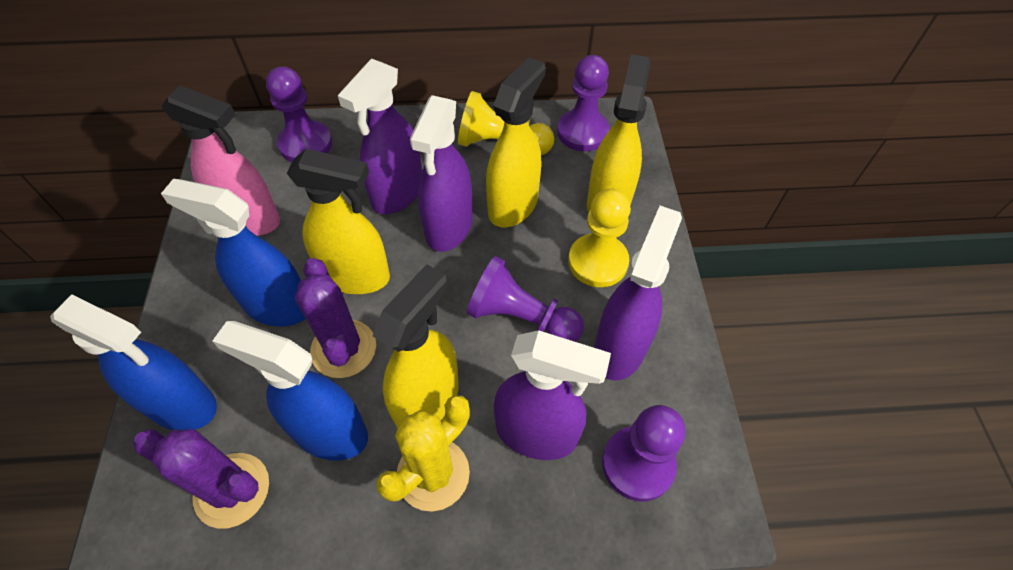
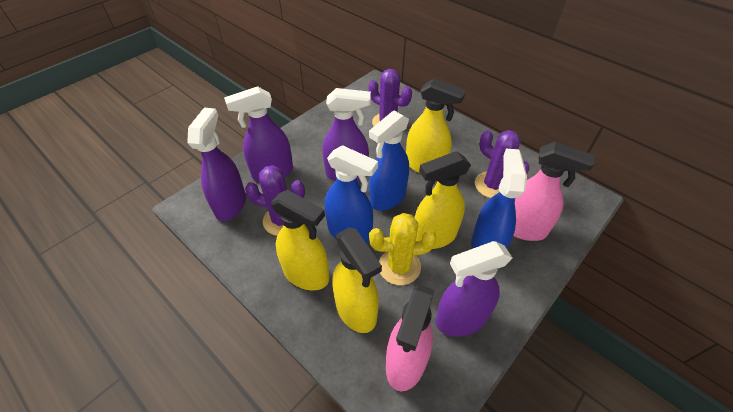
pink spray bottle: [162,85,280,236] = 1 -> [386,285,435,391] [513,142,595,241] = 2
purple cactus: [133,429,269,529] [295,258,376,378] = 2 -> [245,165,305,236] [369,69,412,126] [475,130,530,198] = 3
purple pawn: [266,66,332,162] [467,256,584,342] [557,55,610,151] [602,405,685,501] = 4 -> none = 0
yellow pawn: [458,91,554,155] [568,189,631,287] = 2 -> none = 0

